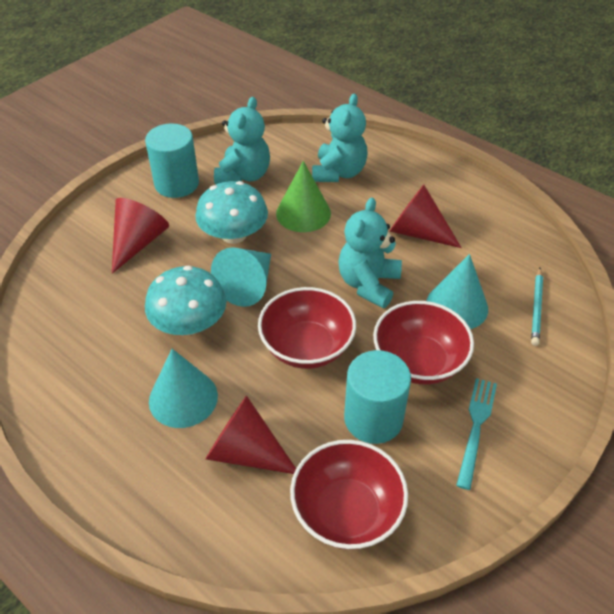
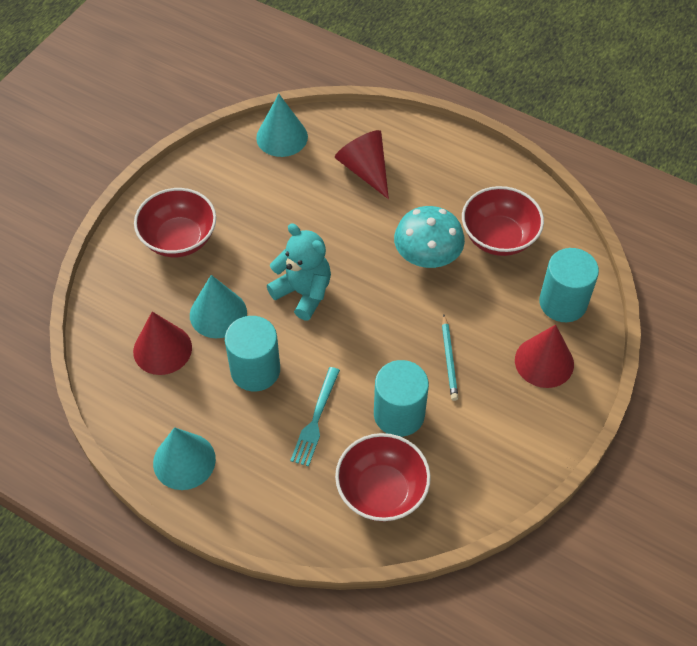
green cone: [276,161,331,232] = 1 -> none = 0
turquoise cylinder: [145,123,199,198] [344,350,411,444] = 2 -> [225,316,280,391] [374,360,429,437] [539,248,599,322] = 3
turquoise mushroom: [145,266,226,335] [195,181,268,244] = 2 -> [394,206,465,268] = 1
turquoise teddy bear: [214,97,270,184] [312,94,368,182] [338,197,402,308] = 3 -> [267,223,331,321] = 1

